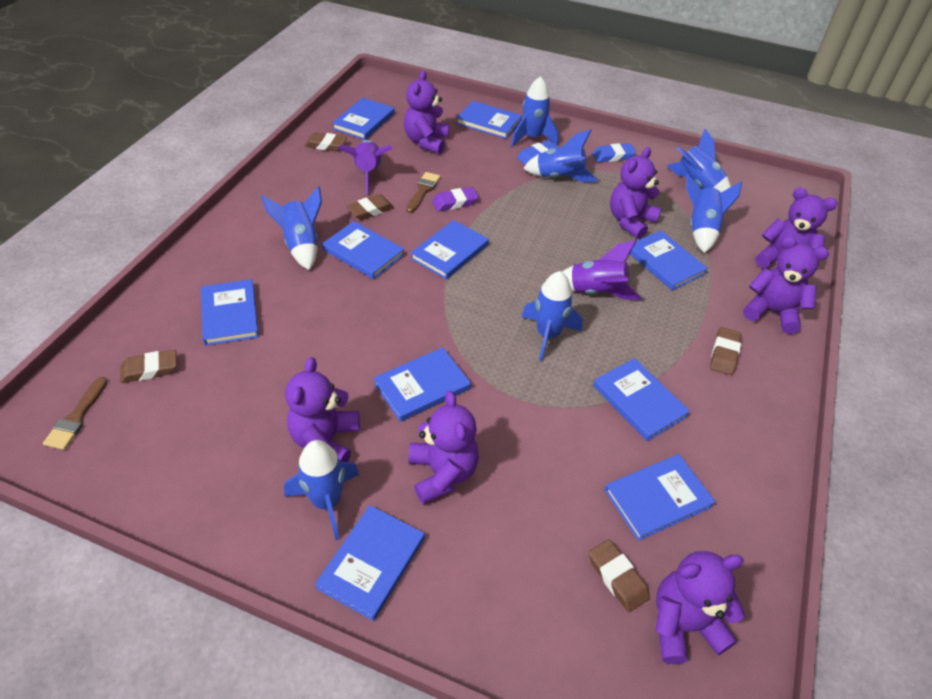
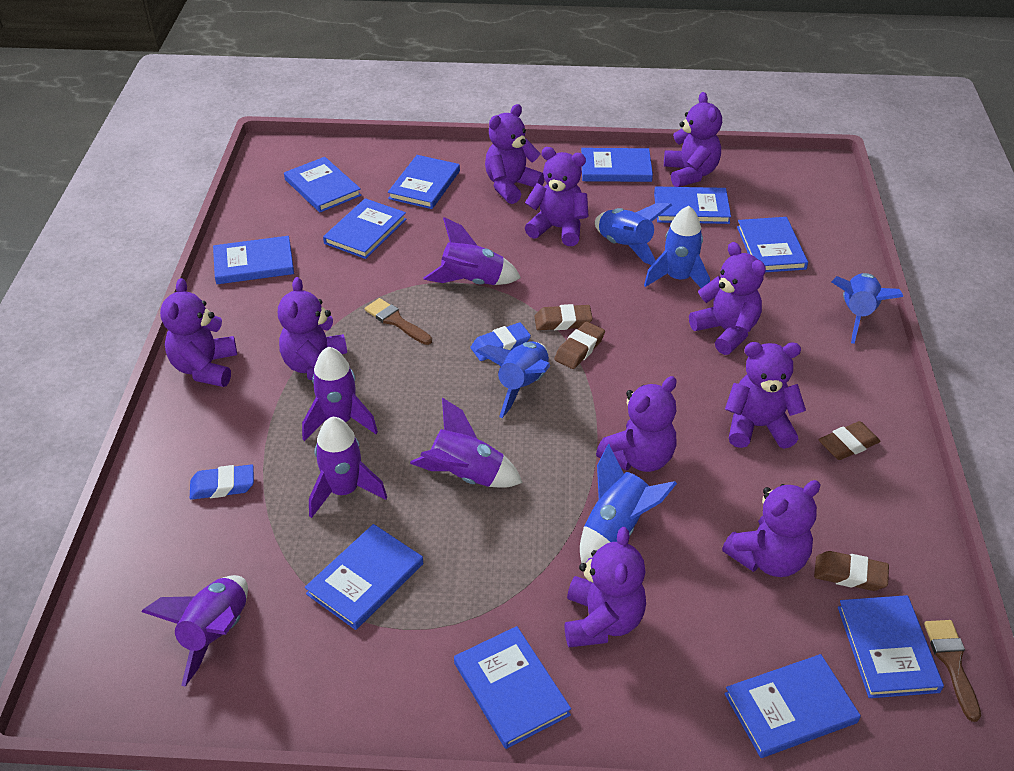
blue book: [201,279,259,346] [315,505,424,621] [322,221,404,279] [332,98,395,140] [374,347,471,422] [411,220,489,279] [456,101,522,139] [593,358,690,441] [605,454,716,541] [630,231,708,291] = 10 -> [213,236,294,284] [284,157,361,212] [305,524,423,630] [323,198,406,259] [388,155,460,209] [454,626,571,749] [581,148,653,182] [654,187,731,224] [724,654,861,758] [737,217,808,272] [838,595,944,698] = 11
blue rocket: [261,186,322,270] [284,440,359,540] [511,76,558,147] [522,271,583,361] [523,129,598,182] [667,128,731,193] [686,174,742,253] = 7 -> [476,341,550,418] [580,444,677,564] [595,203,672,265] [644,206,710,288] [832,273,903,344] = 5
brown eraser: [120,350,177,383] [305,132,347,152] [346,194,394,220] [588,539,650,612] [710,327,742,375] = 5 -> [534,304,593,330] [554,322,605,369] [814,551,889,591] [818,421,881,460] = 4
purple eraser: [432,187,479,211] = 1 -> none = 0
purple rocket: [338,140,392,193] [562,240,642,300] = 2 -> [141,575,248,687] [302,346,378,441] [309,417,387,518] [410,398,523,488] [424,217,521,285] = 5
purple teddy bear: [285,357,360,462] [404,71,449,154] [409,391,479,505] [610,147,661,239] [655,551,745,664] [743,236,829,334] [755,187,837,268] = 7 -> [160,278,237,387] [278,277,347,380] [485,104,545,204] [525,147,589,246] [565,527,646,647] [596,376,677,472] [664,92,722,187] [689,242,766,355] [722,480,821,577] [725,342,806,449] = 10

